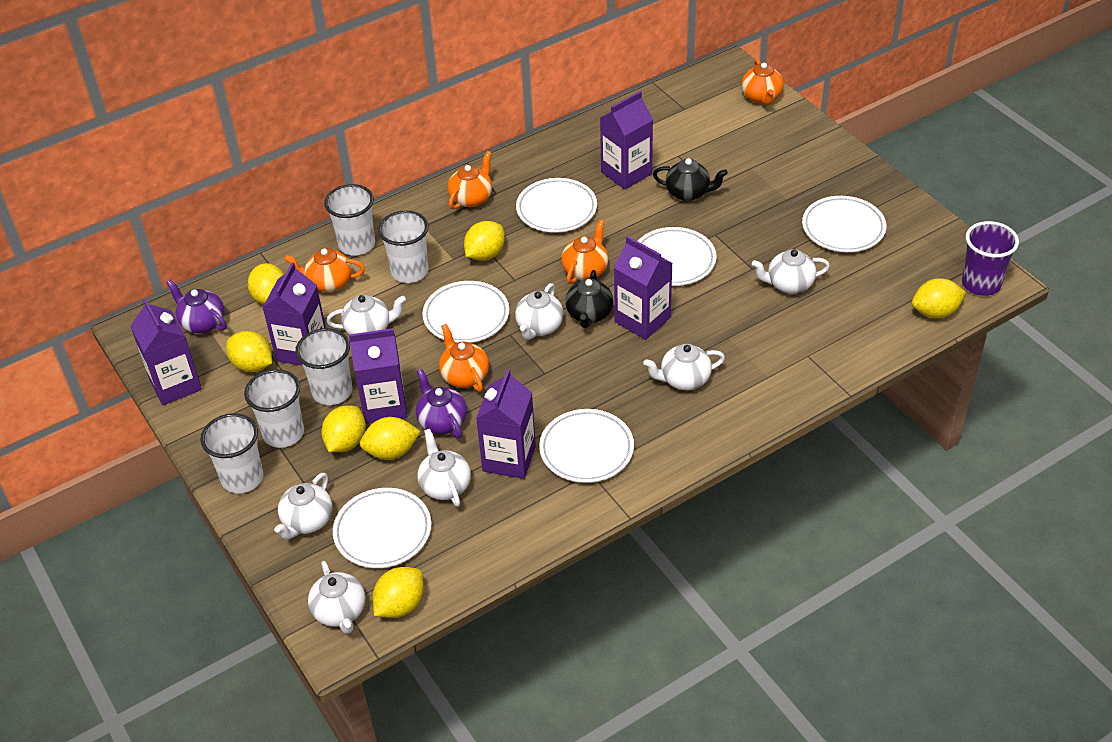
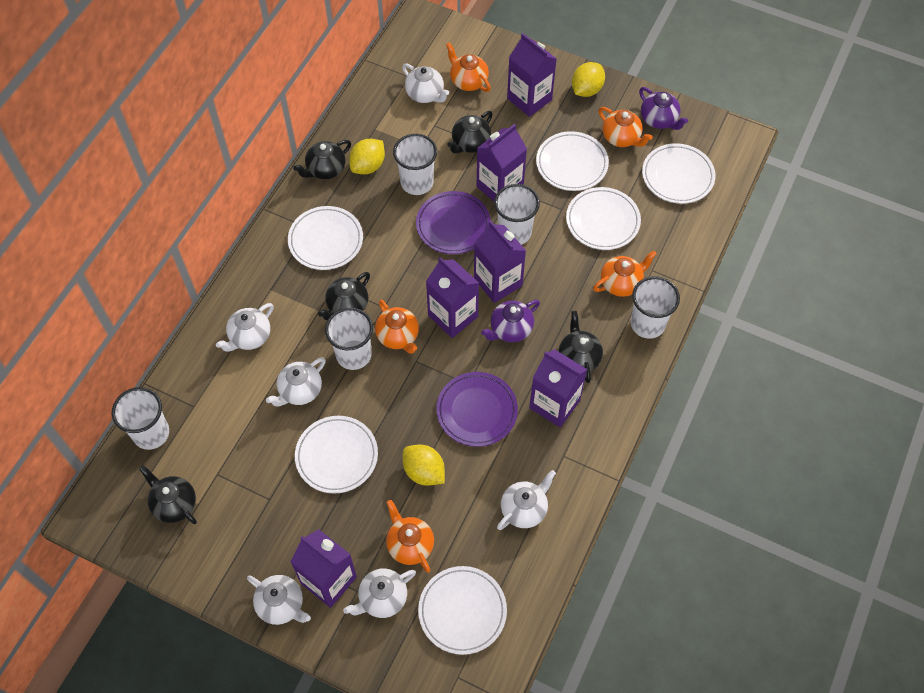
black teapot: [565,270,614,328] [653,158,728,201] = 2 -> [139,465,197,524] [293,140,351,179] [318,272,370,320] [447,111,493,154] [559,311,603,383] = 5
purple cup: [962,221,1019,296] = 1 -> none = 0
purple plate: none = 0 -> [416,191,490,254] [436,372,518,447] = 2
white teapot: [274,473,332,540] [308,561,365,634] [326,295,406,335] [418,429,471,507] [515,283,564,340] [643,344,725,390] [752,249,830,294] = 7 -> [216,303,274,352] [247,575,311,625] [266,358,326,406] [343,568,416,618] [402,63,449,103] [497,470,556,530] = 6
yellow lemon: [226,331,272,372] [248,263,284,305] [321,405,366,452] [360,417,421,460] [373,567,424,618] [464,221,505,261] [912,278,966,318] = 7 -> [349,139,385,174] [403,445,445,486] [572,62,605,97] = 3

